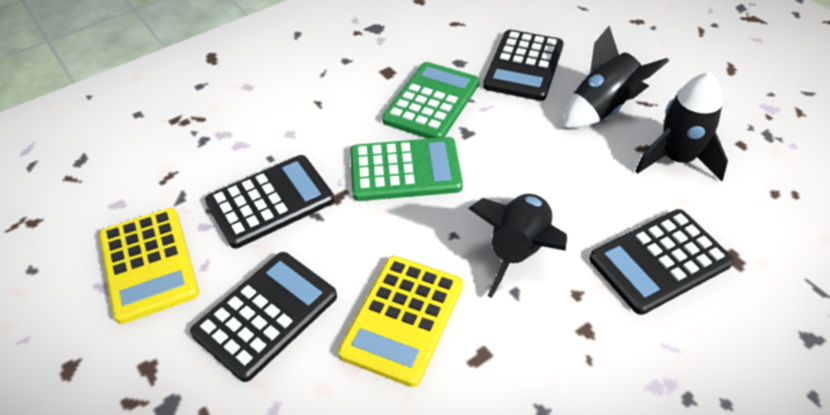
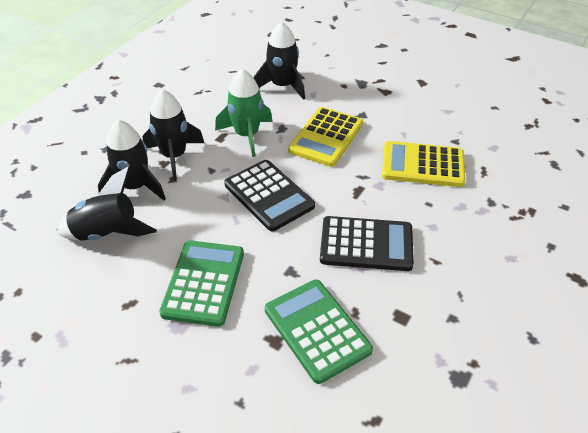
black calculator: [190,252,337,382] [205,155,335,248] [483,30,564,101] [589,209,734,315] = 4 -> [224,160,315,231] [320,216,414,271] = 2
black rocket: [468,194,567,298] [564,26,669,128] [635,72,728,182] = 3 -> [57,166,157,241] [98,120,166,201] [142,89,204,180] [254,22,305,100] = 4
green rocket: none = 0 -> [215,69,273,157] = 1

